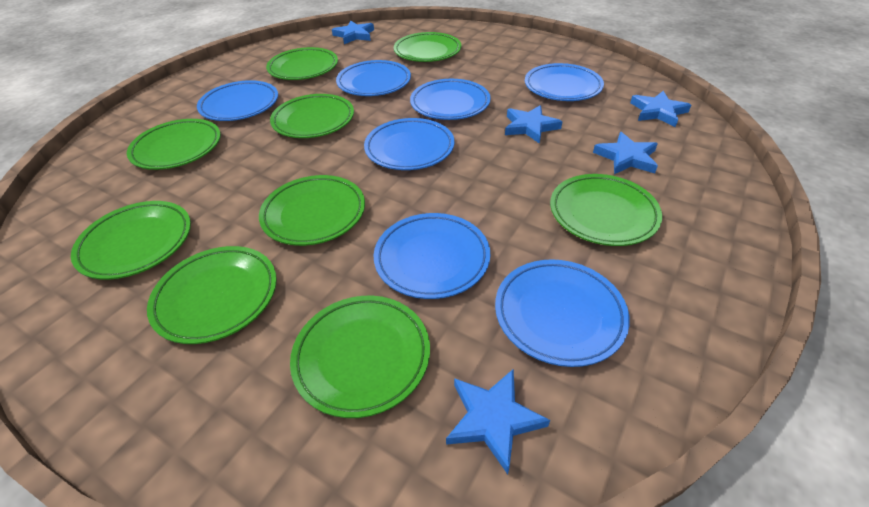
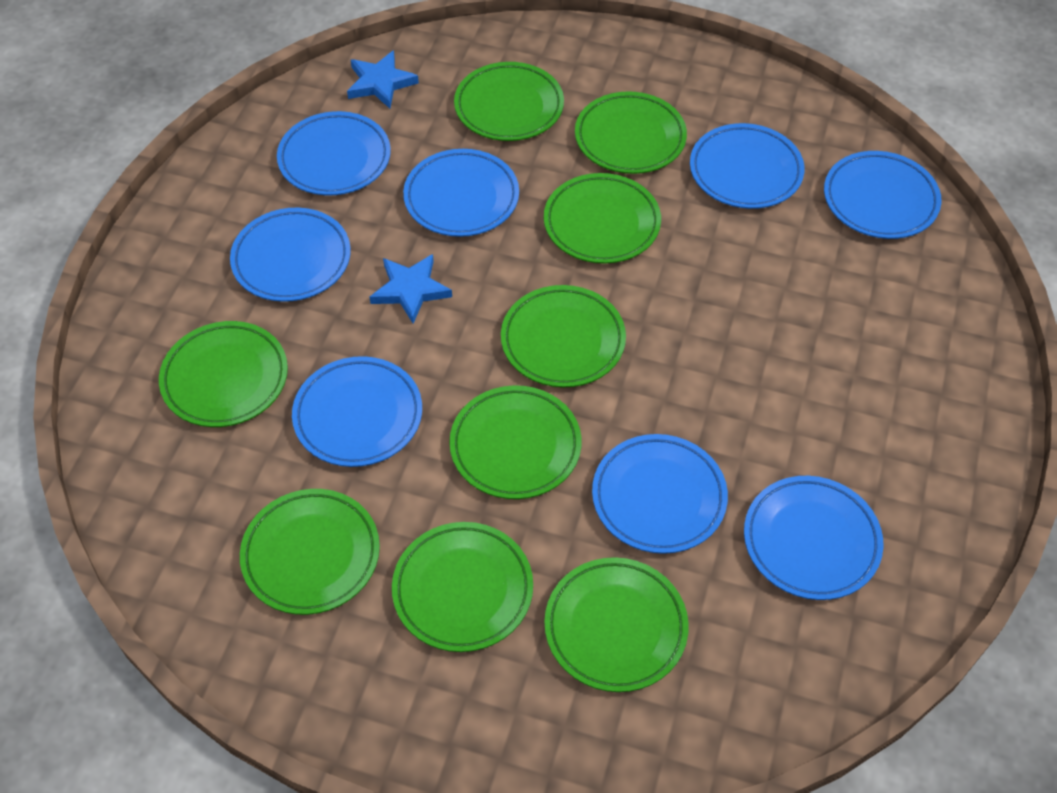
blue plate: [197,80,278,121] [336,60,411,96] [364,118,454,170] [374,213,490,299] [410,79,491,120] [495,259,630,367] [525,63,604,101] = 7 -> [230,208,351,302] [277,111,391,195] [292,356,422,467] [403,149,519,237] [592,434,728,554] [690,123,805,209] [744,476,884,600] [824,151,942,239] = 8
blue star: [332,20,374,44] [446,369,550,474] [505,105,562,144] [593,132,658,174] [630,91,691,127] = 5 -> [347,50,419,109] [369,254,452,324] = 2

